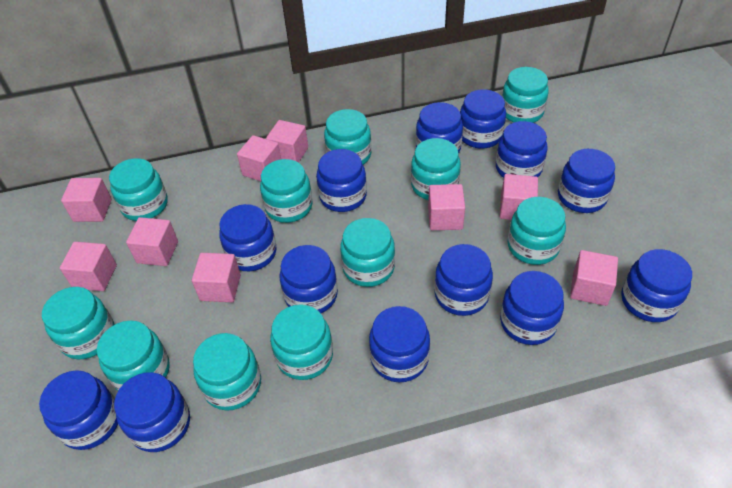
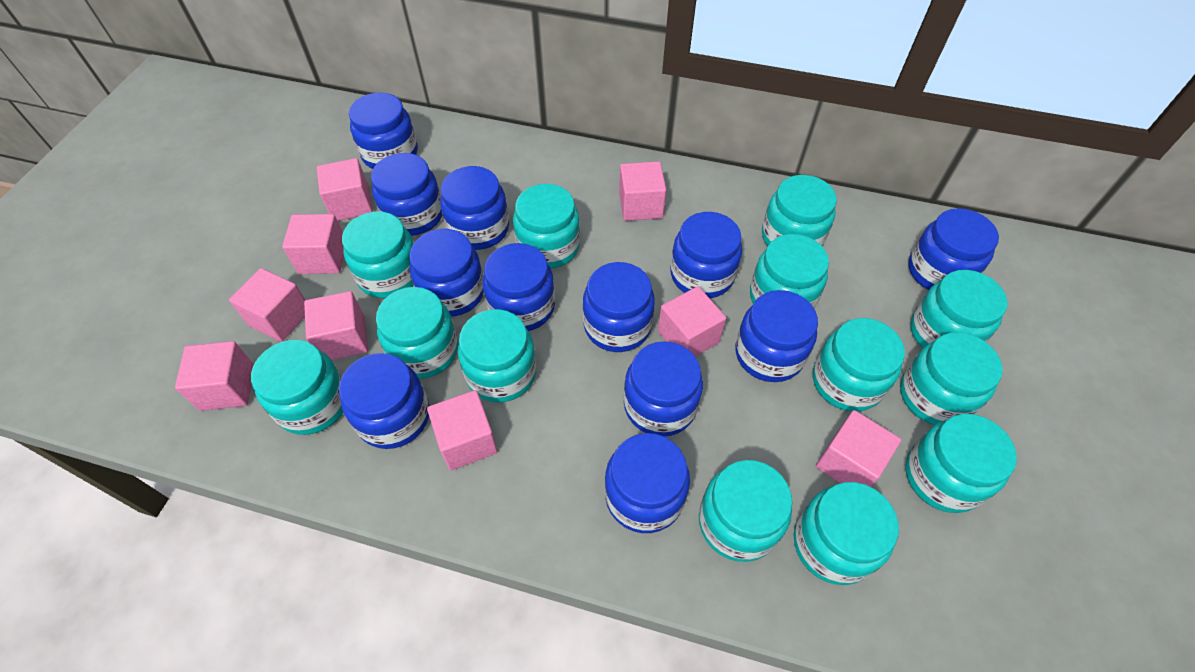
blue jar: [39,370,118,450] [114,372,190,452] [219,204,277,271] [279,245,338,313] [316,149,367,212] [369,306,430,382] [416,102,463,154] [434,244,493,316] [460,89,506,149] [496,121,548,178] [500,271,564,345] [558,149,615,213] [621,249,692,322] = 13 -> [339,353,429,449] [349,92,418,169] [371,153,442,236] [409,229,484,317] [440,166,509,250] [483,243,555,331] [583,262,655,352] [605,433,690,533] [624,341,703,437] [670,212,742,298] [735,290,818,382] [908,208,999,290] = 12
turquoise jar: [42,287,115,359] [97,320,170,391] [109,158,168,221] [193,333,261,411] [260,159,313,223] [270,304,333,380] [324,109,371,165] [340,218,395,287] [411,138,461,200] [502,67,549,123] [508,197,566,265] = 11 -> [251,340,343,435] [342,211,414,298] [376,287,458,379] [458,309,537,402] [513,184,580,269] [699,460,792,562] [750,234,829,308] [762,175,837,247] [794,482,899,585] [813,318,905,412] [900,332,1003,425] [905,414,1017,513] [910,270,1008,348] = 13

